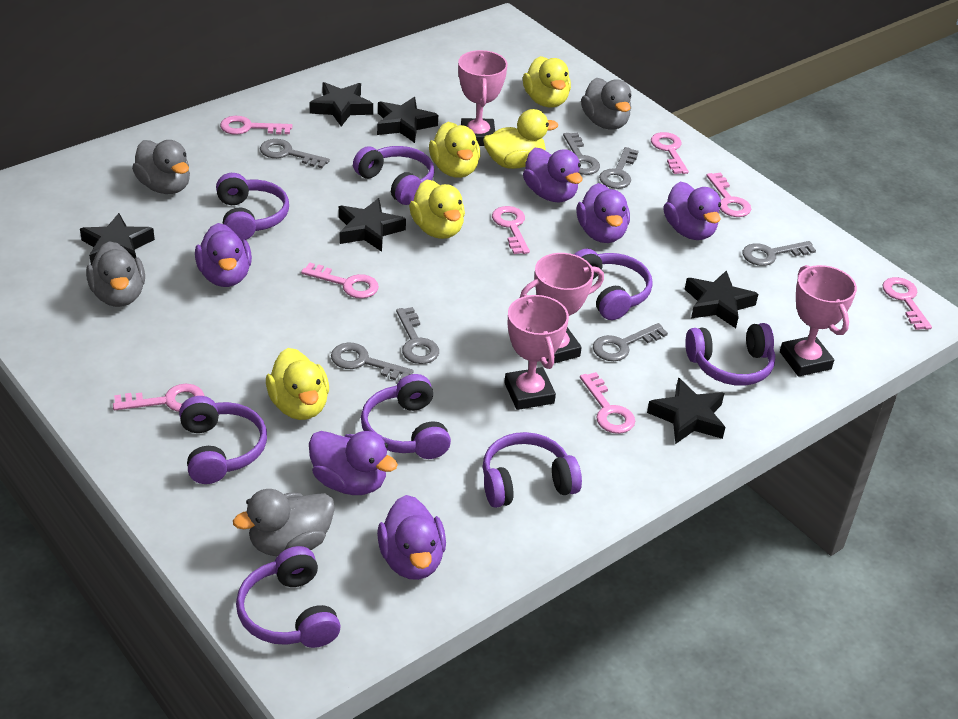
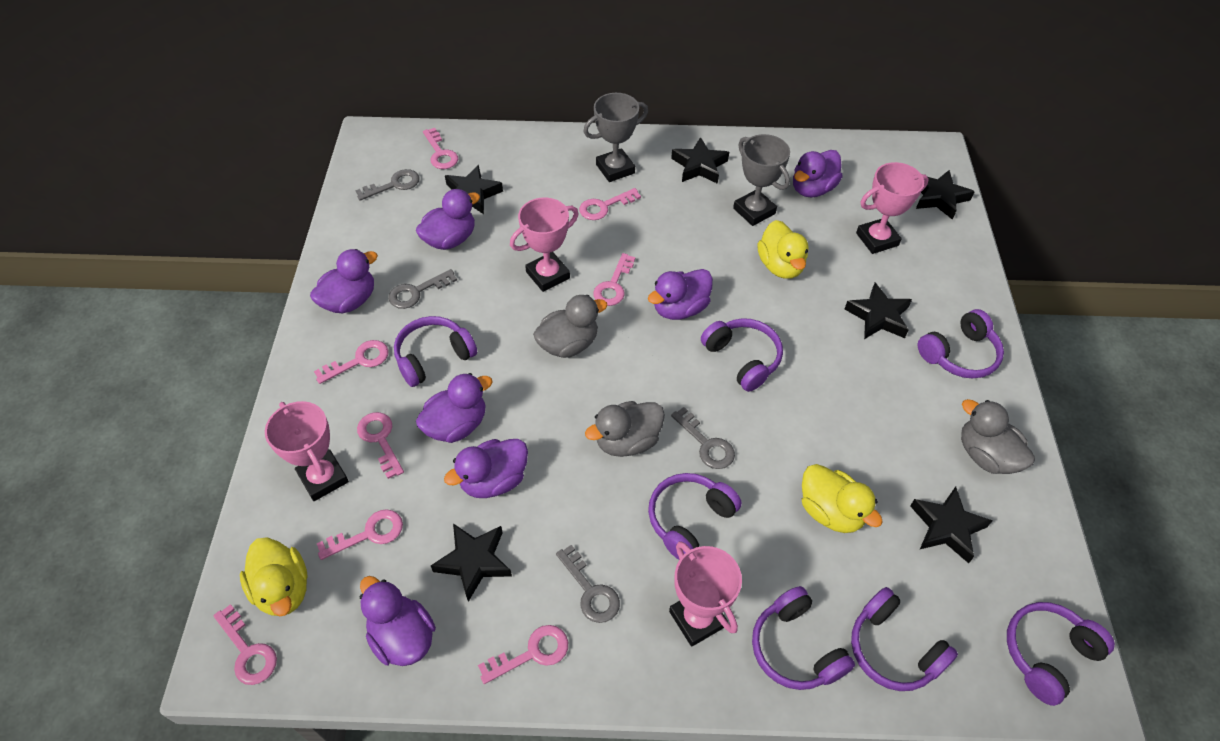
grey duck: [86,241,145,307] [132,140,190,194] [233,489,335,556] [581,78,631,130] = 4 -> [533,295,608,358] [585,401,665,457] [961,399,1035,474] = 3
grey key: [260,139,330,168] [331,343,414,381] [396,307,439,364] [563,133,600,175] [593,323,668,361] [599,147,639,189] [743,241,816,266] = 7 -> [355,169,420,201] [389,269,457,309] [556,545,620,623] [671,407,735,469] = 4
grey trophy: none = 0 -> [583,93,648,182] [733,134,790,226] = 2
purple duck: [195,223,252,287] [309,431,398,495] [377,495,446,580] [523,148,582,203] [577,183,630,243] [663,182,721,240] = 6 -> [310,249,378,313] [360,576,436,666] [416,189,480,250] [416,373,493,443] [444,439,528,498] [648,269,713,320] [793,150,843,198] = 7
purple headphones: [179,396,267,484] [216,173,289,241] [236,546,341,648] [353,146,434,205] [361,374,451,459] [483,432,582,508] [574,249,653,320] [685,323,775,386] = 8 -> [394,316,477,387] [648,473,742,560] [701,318,783,392] [752,586,855,690] [851,587,958,691] [918,309,1004,379] [1007,602,1115,706] = 7
yellow duck: [266,348,329,420] [409,180,465,239] [429,122,480,178] [483,109,558,169] [523,56,571,108] = 5 -> [240,537,308,617] [757,220,809,279] [802,464,883,533] = 3

